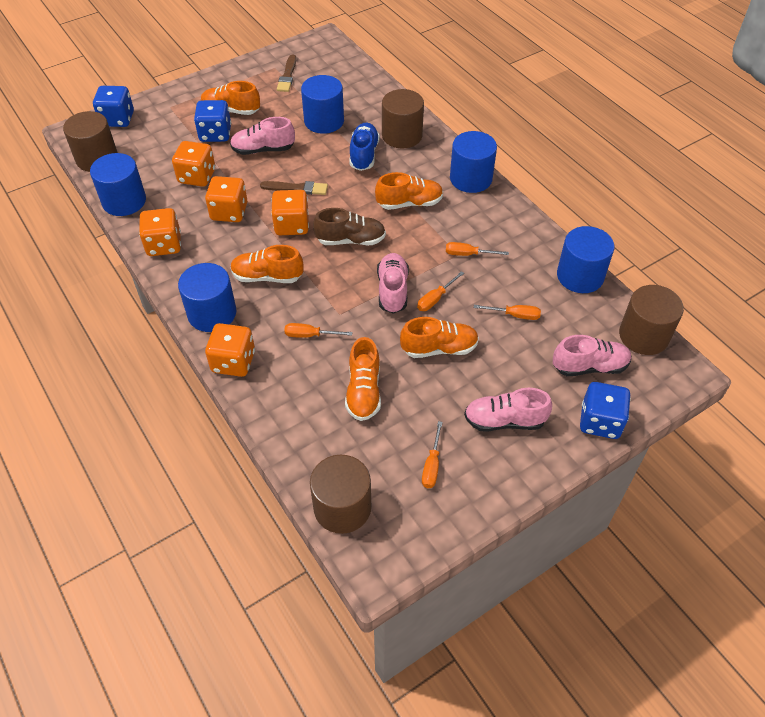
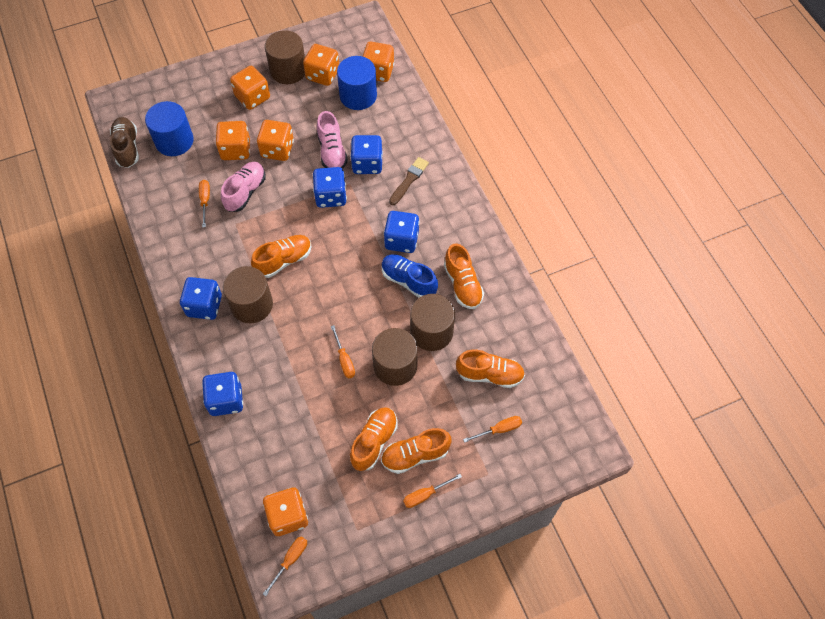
blue cylinder: [90,153,146,216] [178,263,236,332] [301,75,344,134] [450,131,497,193] [557,226,614,293] = 5 -> [145,101,194,156] [337,56,377,110] = 2
blue dice: [93,86,134,127] [194,100,231,142] [580,382,631,439] = 3 -> [180,277,222,320] [202,372,243,416] [313,167,347,208] [350,135,383,174] [384,211,419,253] = 5
brown brush: [260,181,328,195] [277,54,296,92] = 2 -> [389,157,429,205] = 1
orange dice: [139,208,181,256] [172,141,215,187] [205,176,247,222] [205,323,255,377] [271,190,309,235] = 5 -> [215,121,250,160] [230,66,270,110] [257,120,294,161] [263,487,308,536] [303,44,339,86] [362,42,394,82] = 6
pink shoe: [230,117,295,155] [377,253,409,314] [464,388,552,432] [553,335,632,376] = 4 -> [221,162,266,212] [317,111,348,169] = 2

